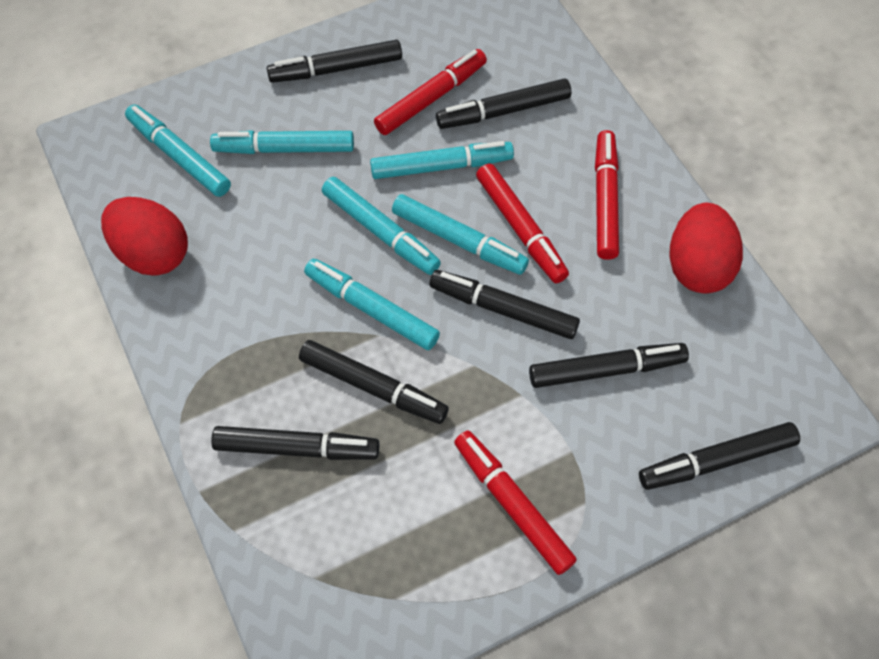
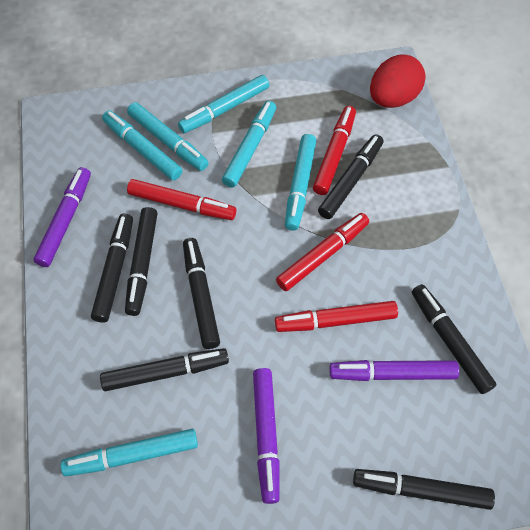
purple marker: none = 0 -> [33,167,91,267] [253,368,280,504] [329,360,459,381] = 3
red egg: [101,197,188,276] [670,203,743,294] = 2 -> [370,54,425,108] = 1

